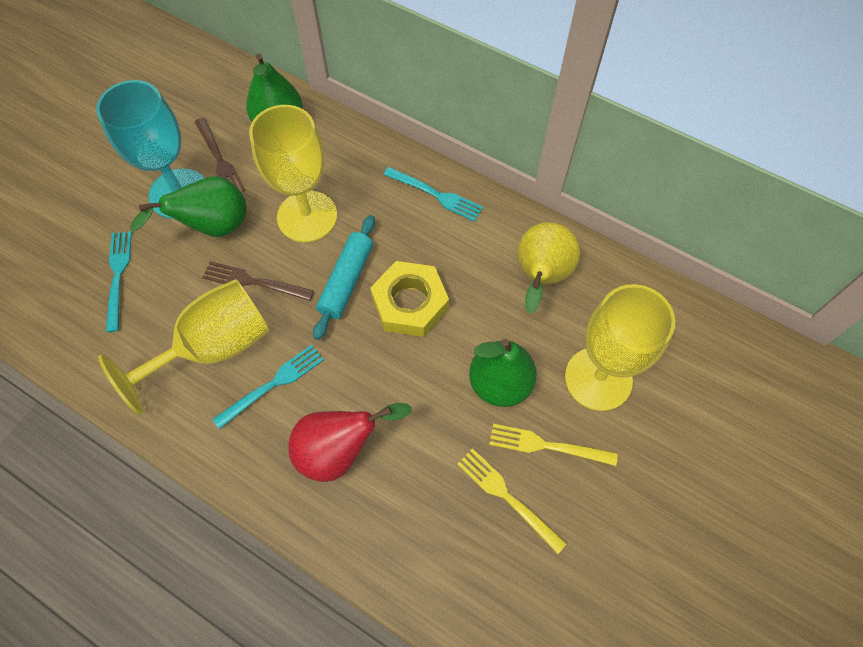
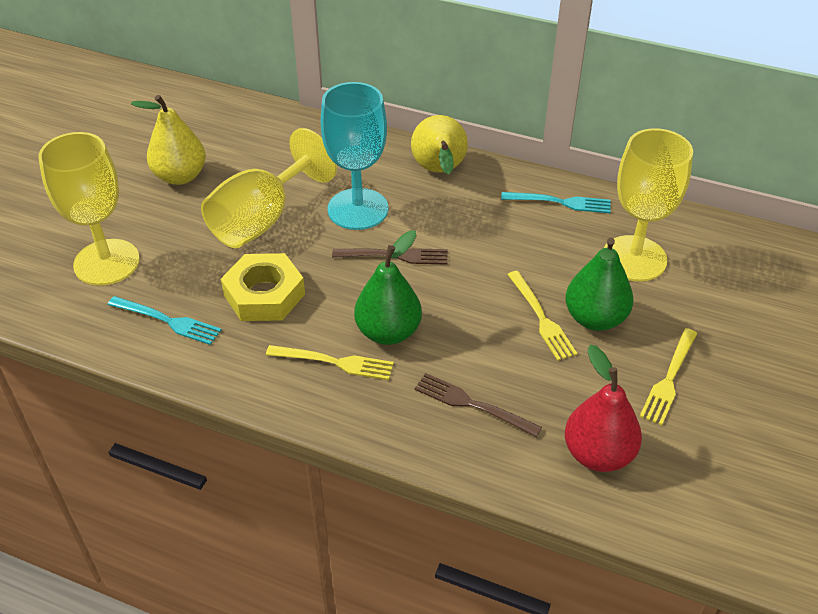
green pear: [130,176,247,237] [246,53,303,122] [469,339,537,407] = 3 -> [354,230,422,345] [565,238,634,331] = 2
turquoise fork: [106,231,132,332] [212,345,324,429] [384,167,483,222] = 3 -> [108,296,222,345] [501,192,611,213] = 2
turquoise rolling pin: [313,215,375,340] = 1 -> none = 0
yellow fork: [457,448,567,554] [489,424,618,466] = 2 -> [266,345,394,380] [507,271,578,361] [640,328,697,425] = 3
yellow pear: [517,222,580,314] = 1 -> [131,95,206,185] [411,115,468,175] = 2

